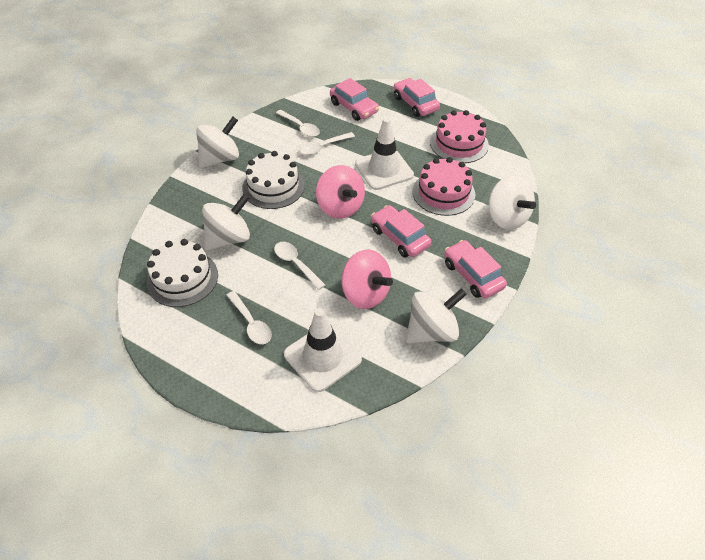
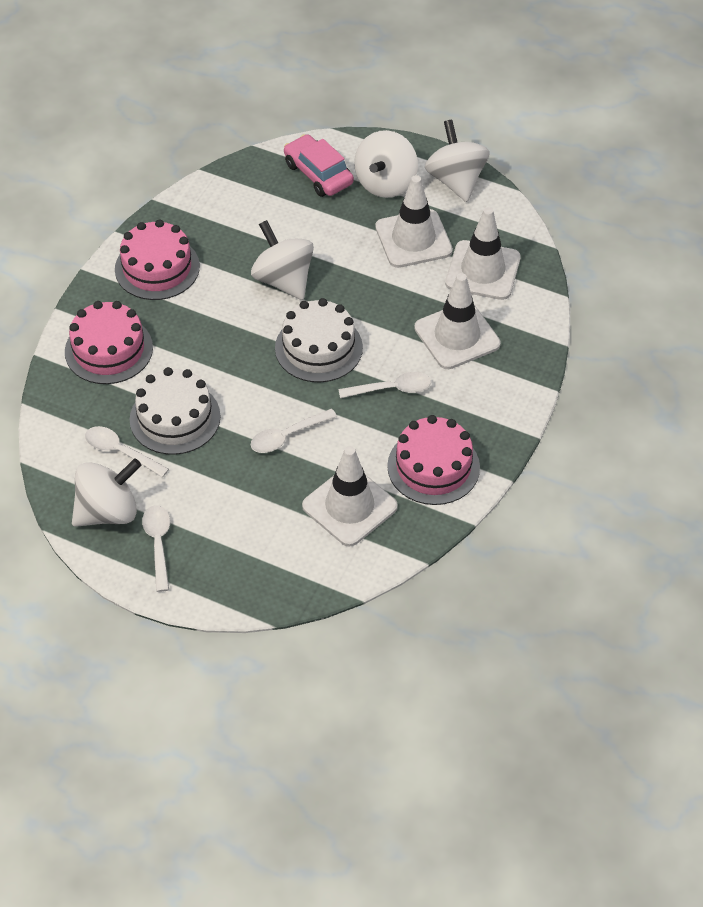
pink cake: [412,157,475,216] [430,110,489,163] = 2 -> [65,301,153,384] [115,219,200,300] [387,415,480,505] = 3
pink car: [330,78,379,121] [371,205,431,257] [394,78,440,117] [444,240,507,299] = 4 -> [284,134,354,197] = 1
pink spinning top: [316,165,365,219] [342,250,393,309] = 2 -> none = 0
white traffic cone: [284,308,362,392] [355,117,414,190] = 2 -> [302,446,398,547] [375,175,453,268] [414,273,501,369] [445,207,521,300] = 4

